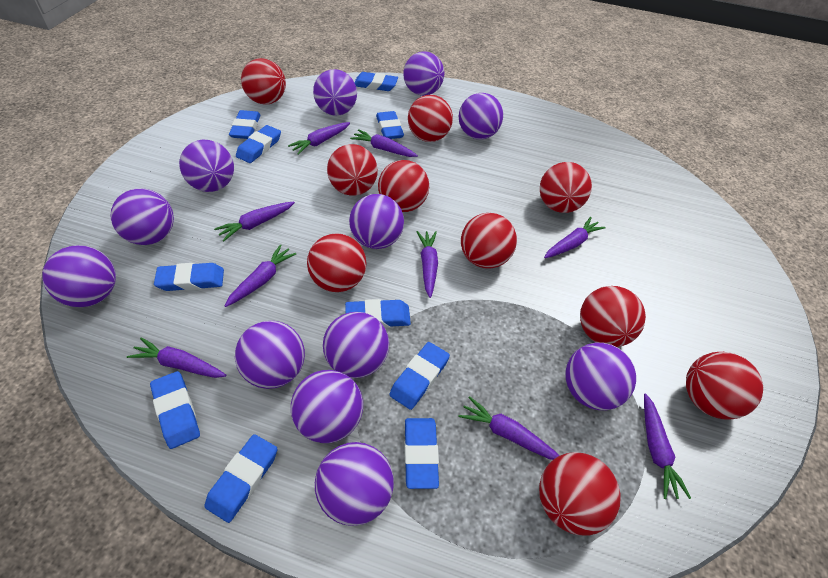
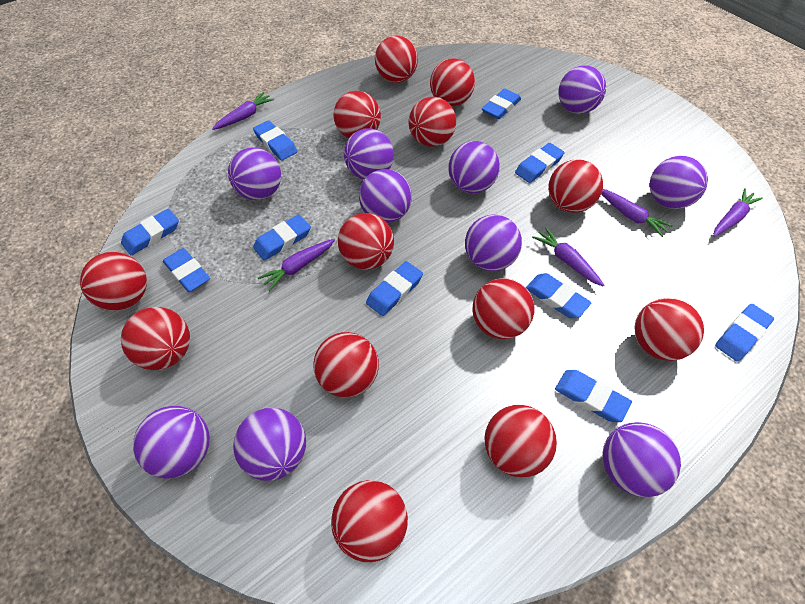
purple ball: [42,245,116,307] [111,188,174,245] [179,140,234,192] [235,321,305,389] [291,370,363,443] [313,69,357,116] [315,442,394,526] [323,312,389,378] [349,194,404,249] [403,51,444,96] [459,93,503,139] [565,343,636,410] = 12 -> [133,406,210,479] [228,148,281,200] [233,408,306,481] [344,128,394,179] [359,169,412,223] [448,141,500,193] [465,215,522,271] [558,65,606,114] [602,422,681,497] [650,156,708,209] = 10
purple carrot: [127,337,227,378] [214,202,295,241] [225,244,296,307] [288,122,350,155] [350,129,418,157] [417,231,438,298] [459,396,560,460] [544,217,606,258] [644,394,691,499] = 9 -> [212,92,274,130] [258,239,335,291] [532,227,604,286] [601,189,673,237] [713,188,763,237] = 5
red ball: [241,58,286,104] [307,233,366,292] [327,144,378,196] [378,160,429,212] [408,95,453,142] [461,213,517,269] [539,452,620,535] [540,162,592,213] [580,286,646,347] [686,352,763,420] = 10 -> [80,252,147,311] [121,307,190,370] [313,332,379,398] [331,480,408,562] [334,91,381,138] [338,213,394,270] [375,36,418,83] [409,97,456,147] [430,58,475,107] [473,278,535,339] [484,405,557,478] [548,159,603,213] [634,298,704,361] = 13

